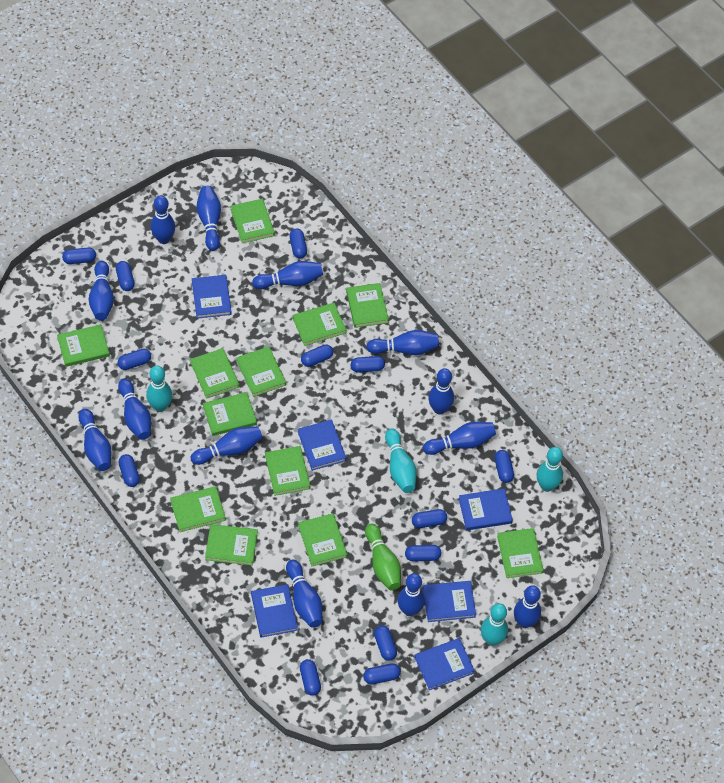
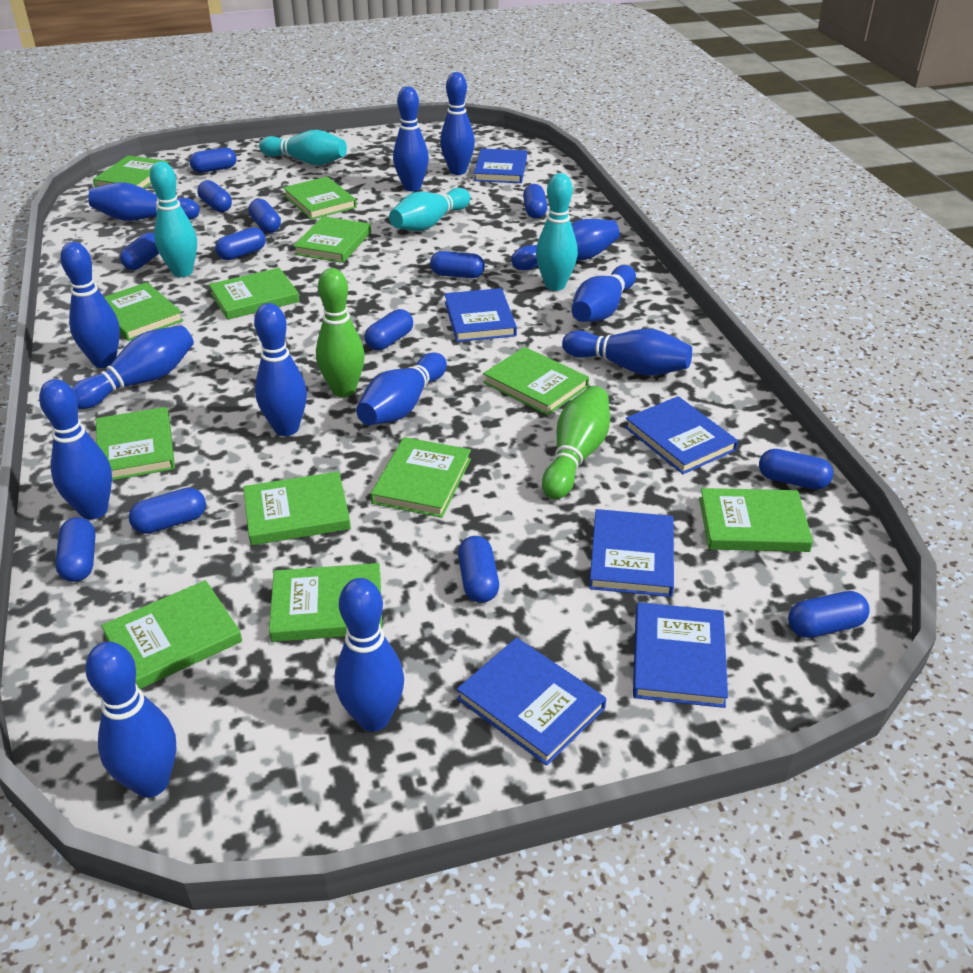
green bowling pin: [365,523,401,590] = 1 -> [316,268,365,397] [542,386,610,499] = 2

